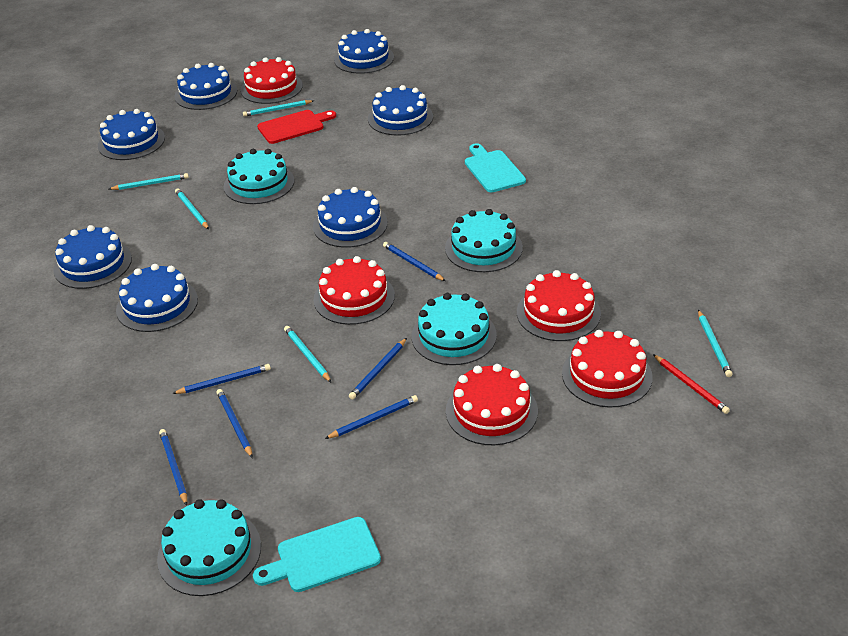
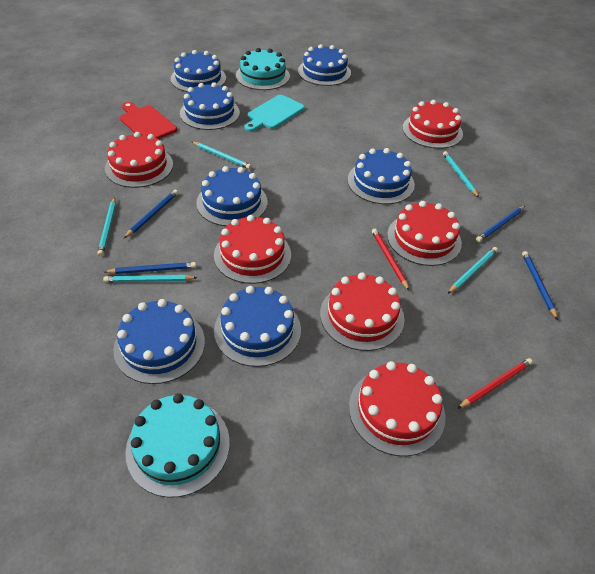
blue pencil: [159,429,187,506] [172,364,271,394] [217,389,253,458] [325,395,418,439] [349,338,407,400] [383,242,446,281] = 6 -> [104,262,196,274] [124,190,178,238] [476,206,525,242] [522,251,558,320] = 4
red cake: [240,57,303,104] [314,256,395,325] [446,364,538,445] [517,270,601,341] [562,330,653,408] = 5 -> [105,132,173,188] [214,215,291,284] [320,272,404,351] [349,361,445,456] [387,201,462,266] [403,100,463,149] = 6
red pencil: [653,354,730,414] = 1 -> [372,229,409,290] [457,358,533,409] = 2
turquoise cake: [157,499,261,596] [224,149,294,204] [412,293,497,365] [445,209,523,272] = 4 -> [125,393,230,498] [236,48,290,90] = 2
turquoise cutting board: [253,517,381,592] [465,143,526,192] = 2 -> [244,95,305,132] = 1

